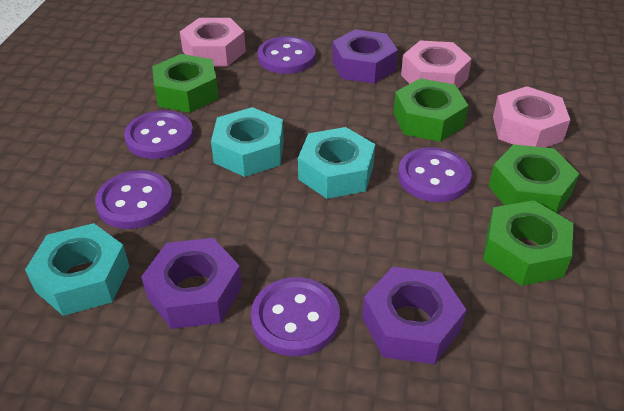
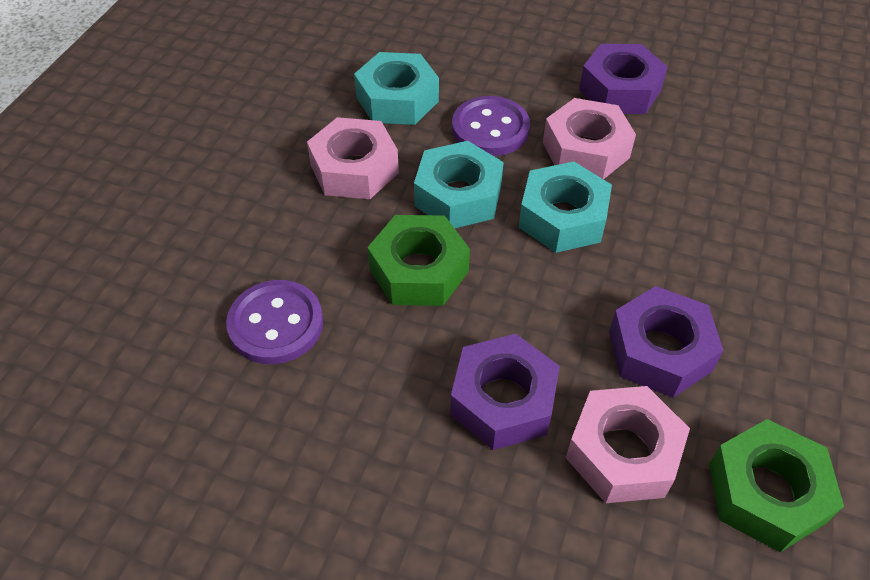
green nut: [152,54,219,113] [393,78,468,142] [483,200,573,286] [488,144,580,213] = 4 -> [368,215,470,306] [709,419,844,552] = 2
purple button: [95,170,173,229] [124,110,194,159] [251,277,340,356] [258,36,316,74] [398,147,472,202] = 5 -> [226,280,323,364] [452,96,530,156] = 2

